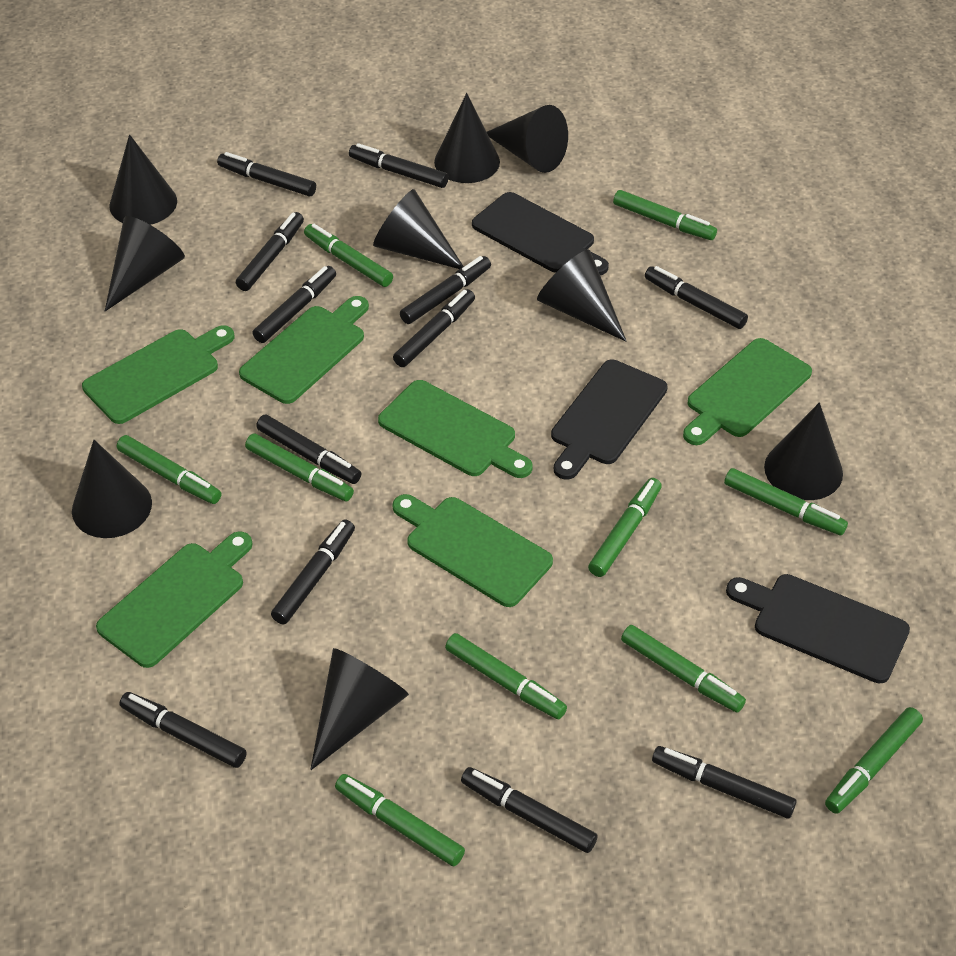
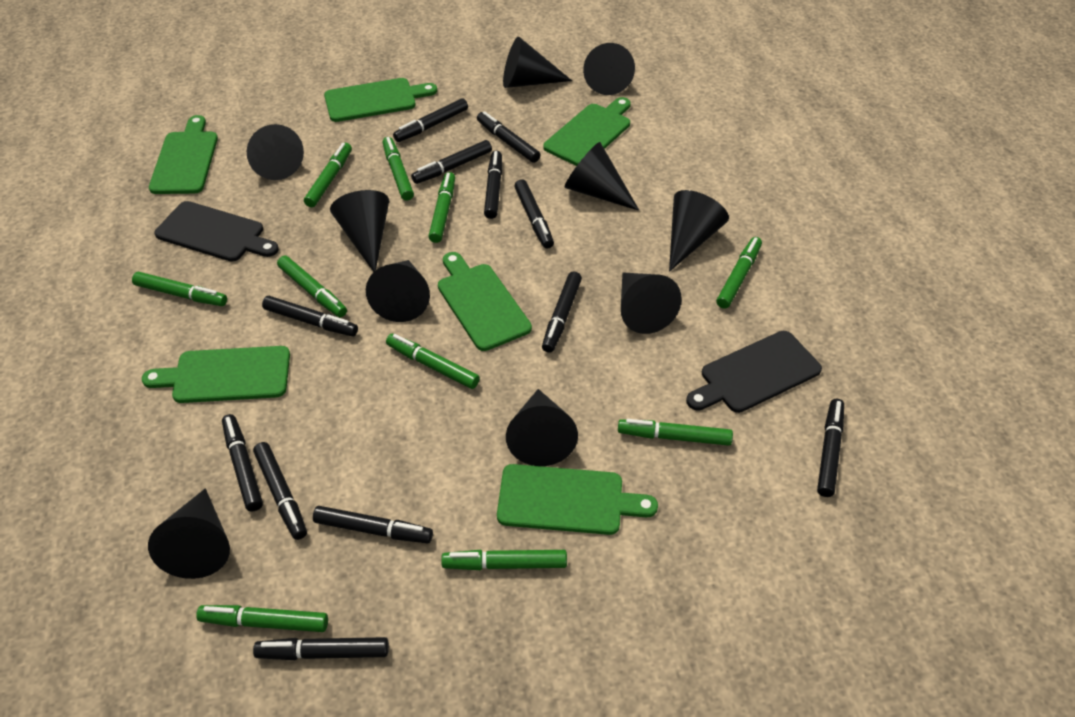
black cone: [72,440,152,538] [105,216,185,311] [110,134,177,225] [310,648,409,770] [373,189,464,269] [434,93,500,183] [487,105,568,173] [537,249,627,342] [764,402,843,500] = 9 -> [148,488,230,579] [247,124,304,180] [330,190,389,272] [366,260,430,322] [503,37,572,88] [506,389,578,466] [565,142,639,211] [583,43,635,95] [621,272,682,334] [669,190,729,272] = 10
black cutting board: [472,192,609,275] [551,360,668,480] [726,574,910,683] = 3 -> [154,201,279,262] [686,331,822,413] = 2

